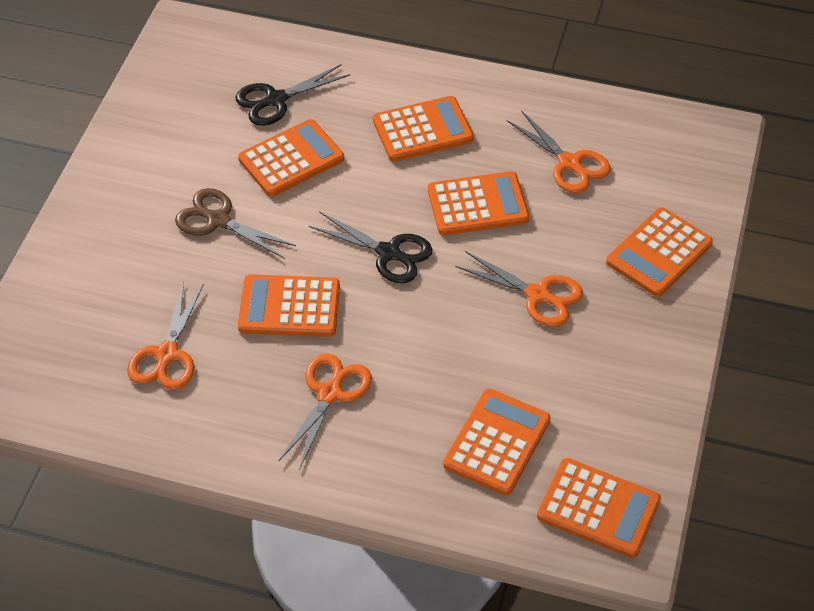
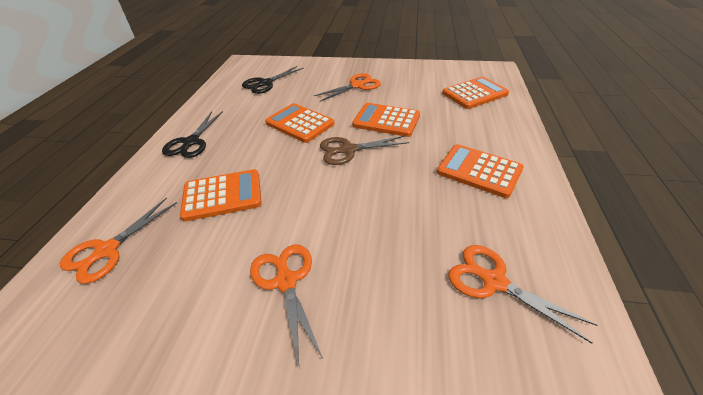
orange calculator: [238,119,344,197] [238,274,340,337] [373,96,474,162] [428,171,529,236] [443,389,551,495] [537,458,661,558] [606,207,713,297] = 7 -> [180,169,262,222] [265,103,334,143] [352,103,420,137] [437,144,524,198] [442,77,509,109] = 5

